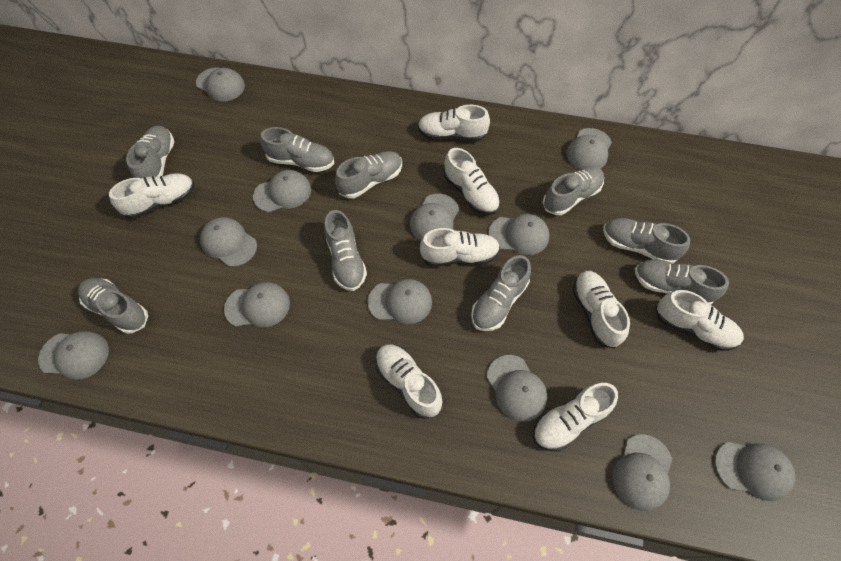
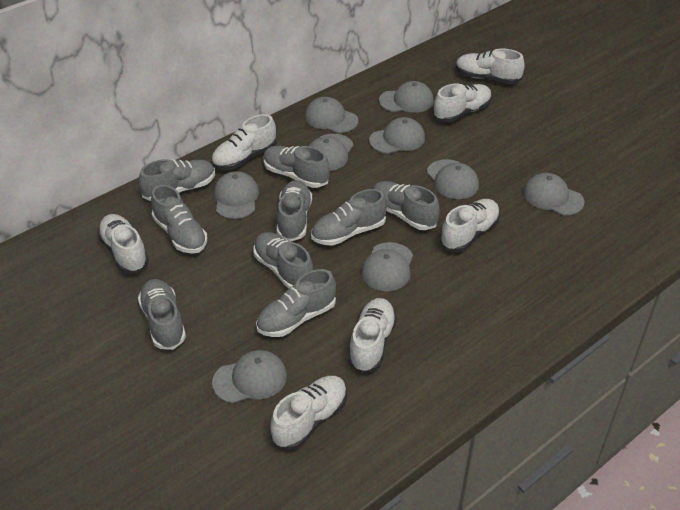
grey cap: [38,331,109,380] [196,67,245,102] [200,217,257,267] [224,282,290,328] [253,170,311,212] [368,279,432,324] [410,194,459,241] [487,355,547,422] [488,214,550,255] [566,128,612,169] [612,434,672,511] [715,442,795,501] = 12 -> [212,350,287,403] [214,171,259,219] [305,97,358,133] [309,134,354,171] [361,242,413,291] [369,117,425,154] [379,81,434,113] [427,159,479,199] [523,173,584,215] = 9
white shoe: [109,173,195,219] [375,344,442,419] [418,105,490,141] [420,228,500,267] [444,148,500,215] [533,383,618,451] [572,271,630,349] [656,290,744,351] = 8 -> [97,214,149,273] [211,114,277,170] [270,376,347,450] [348,298,397,373] [433,83,492,122] [440,199,500,252] [456,49,525,84] = 7

